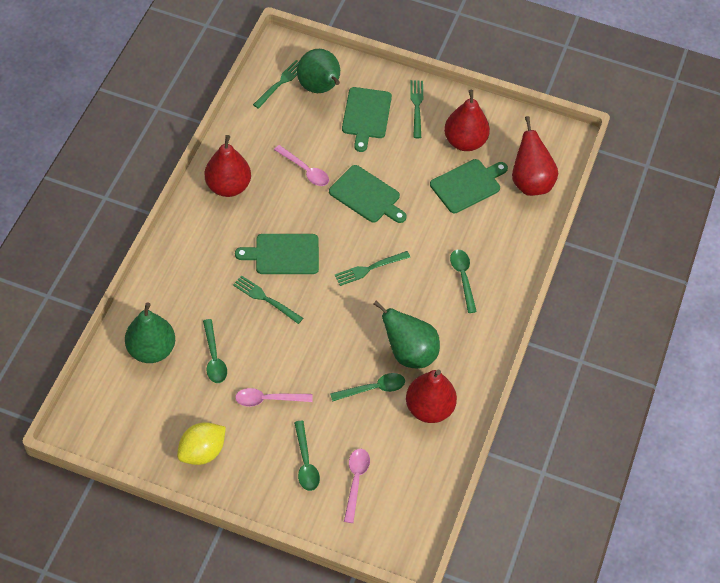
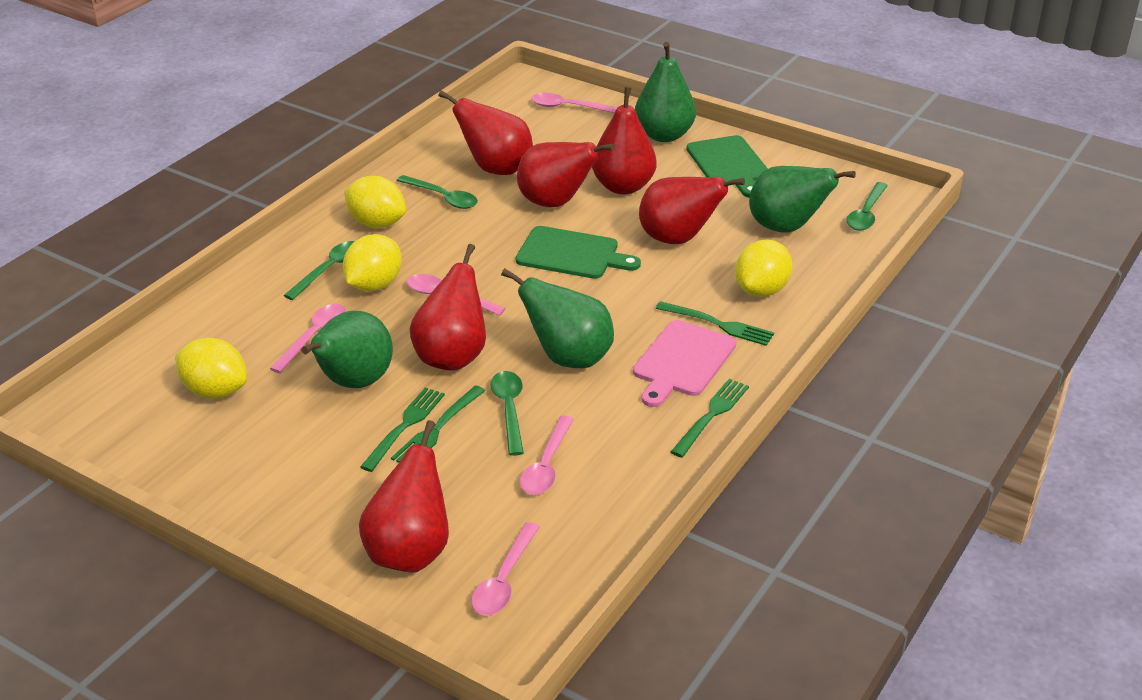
green cutting board: [235,234,319,274] [329,165,407,223] [342,87,392,152] [430,159,508,213] = 4 -> [516,226,641,279] [687,135,768,198] = 2
green pear: [125,302,175,363] [297,49,340,93] [373,300,440,369] = 3 -> [301,311,393,388] [501,268,614,368] [635,42,696,142] [749,166,856,233] = 4
pink cutting board: none = 0 -> [633,320,736,407] = 1
pink spoon: [235,388,313,407] [274,145,329,186] [344,449,370,523] = 3 -> [270,304,346,373] [407,274,506,316] [471,522,540,616] [520,416,574,495] [531,93,617,113] = 5
red pear: [205,135,251,197] [406,370,457,423] [444,90,490,151] [512,116,558,196] = 4 -> [359,420,449,573] [410,244,486,370] [438,90,533,175] [517,142,614,207] [592,87,657,195] [639,177,745,244] = 6
yellow lemon: [177,422,226,465] = 1 -> [175,338,247,399] [343,234,402,291] [344,176,406,228] [735,240,792,297] = 4

